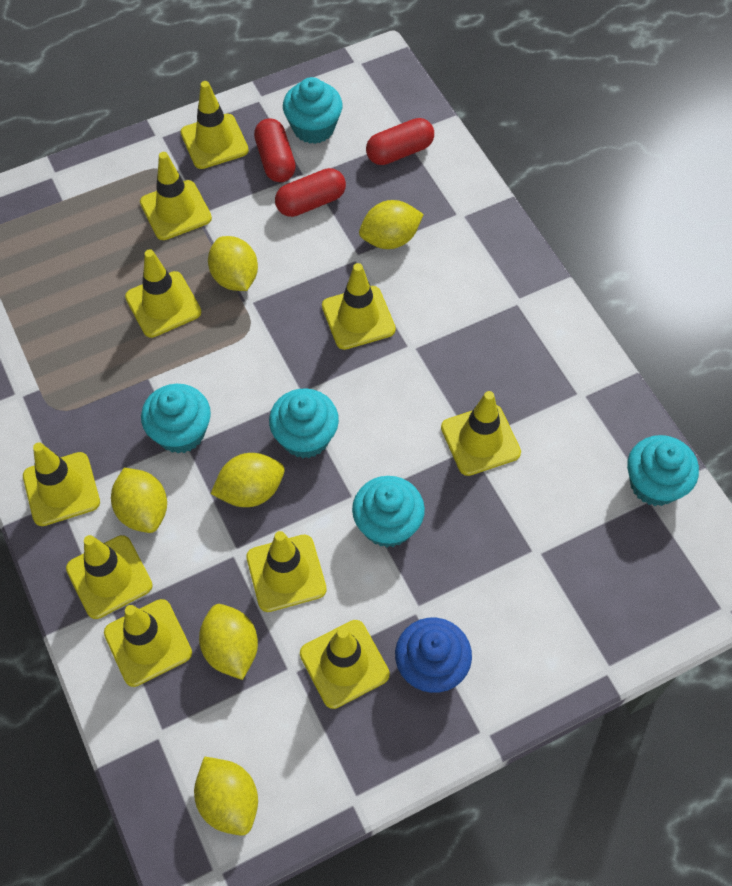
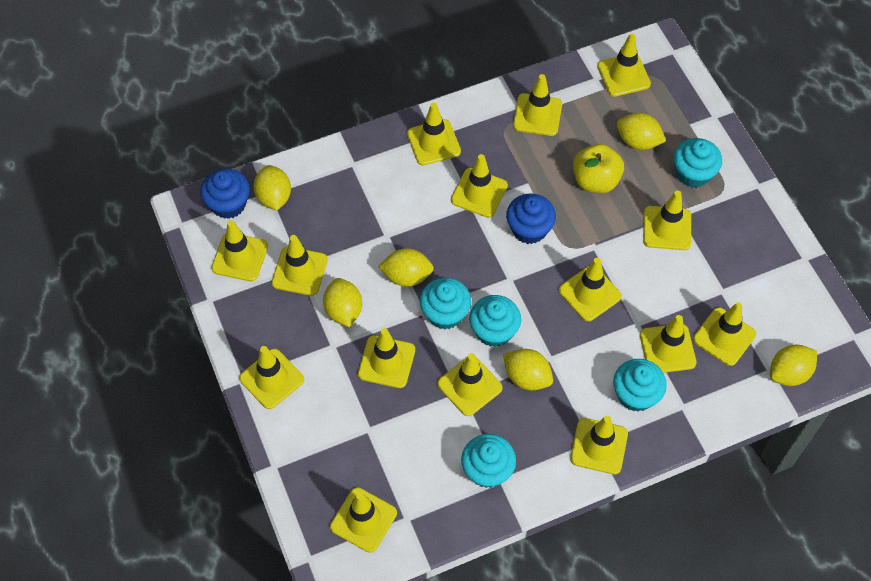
blue cupcake: [395,618,472,693] = 1 -> [200,169,250,219] [506,193,556,244] = 2
red capsule: [254,119,296,182] [275,168,346,217] [366,118,434,165] = 3 -> none = 0
yellow apple: none = 0 -> [573,144,624,193] = 1
yellow traffic cone: [23,442,100,526] [66,535,153,619] [104,599,192,687] [125,249,201,338] [140,152,212,240] [181,81,249,169] [246,531,327,612] [300,620,390,709] [322,263,396,350] [441,391,521,476] = 10 -> [211,220,268,281] [239,346,304,409] [272,235,328,296] [330,487,397,553] [358,328,415,388] [407,103,461,166] [437,353,503,416] [451,154,508,218] [513,74,562,136] [559,258,622,322] [570,416,628,475] [597,34,651,97] [640,315,697,373] [643,191,691,250] [693,302,756,366] = 15

